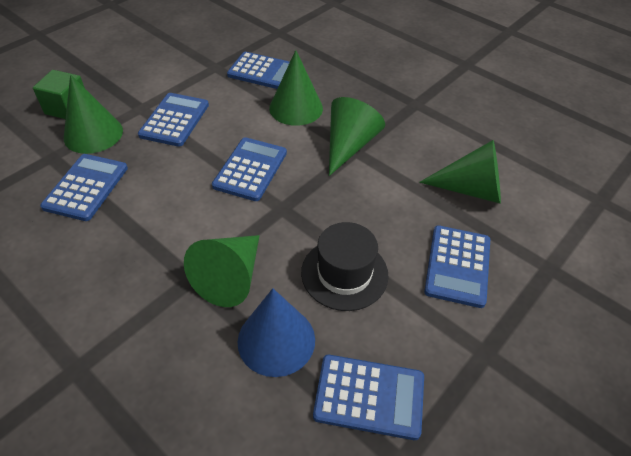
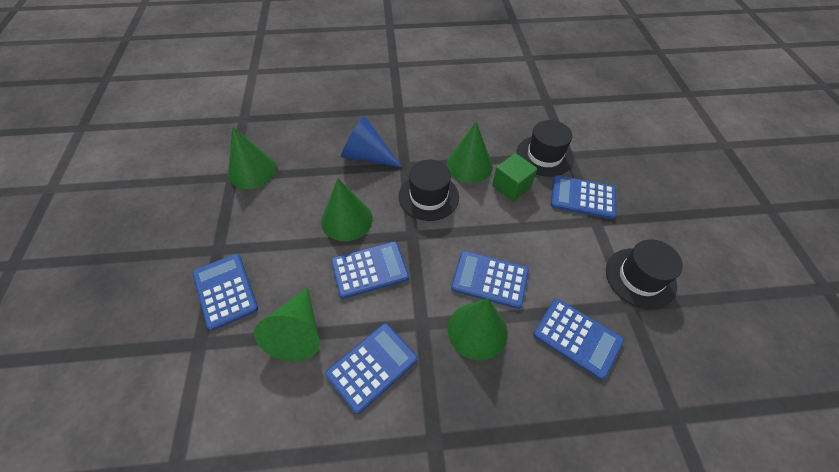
black hat: [301,222,389,311] = 1 -> [399,160,459,221] [517,120,574,177] [606,239,683,309] = 3

